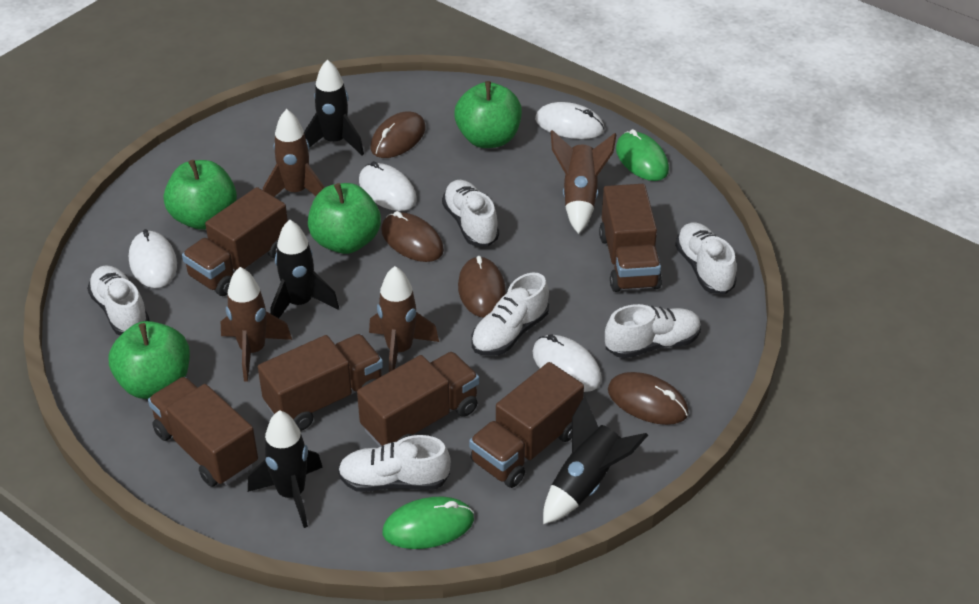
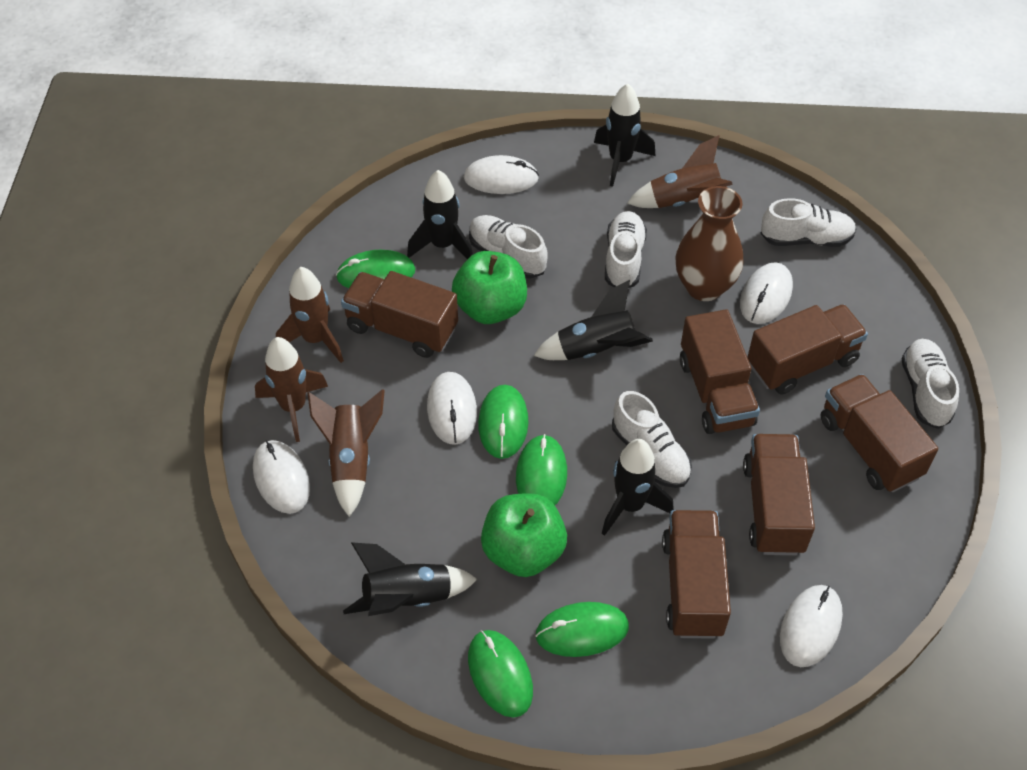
black rocket: [248,410,323,528] [270,220,339,318] [304,60,364,155] [543,396,648,524] = 4 -> [343,542,477,616] [407,170,473,259] [534,280,653,360] [594,83,655,187] [602,439,674,536] = 5
brown mouse: [371,112,426,158] [381,211,444,262] [458,256,506,317] [608,372,689,425] = 4 -> none = 0
brown vase: none = 0 -> [675,186,743,301] = 1
green apple: [108,321,190,399] [164,160,237,230] [308,183,381,254] [454,81,522,148] = 4 -> [452,251,527,324] [481,493,567,577] = 2
green mouse: [383,497,474,549] [616,129,669,181] = 2 -> [336,250,416,288] [468,630,533,718] [478,385,528,459] [516,434,567,505] [535,602,629,657] = 5
white mouse: [129,229,177,288] [359,161,417,211] [532,334,602,392] [535,102,605,139] = 4 -> [253,440,310,514] [427,372,477,445] [464,155,539,194] [740,262,793,324] [780,585,843,667] = 5
white shoe: [87,265,150,335] [338,435,451,492] [442,180,499,247] [471,273,549,356] [605,304,701,358] [675,222,737,294] = 6 -> [469,215,548,279] [605,211,647,288] [612,391,692,488] [760,198,856,247] [901,339,959,429] = 5

